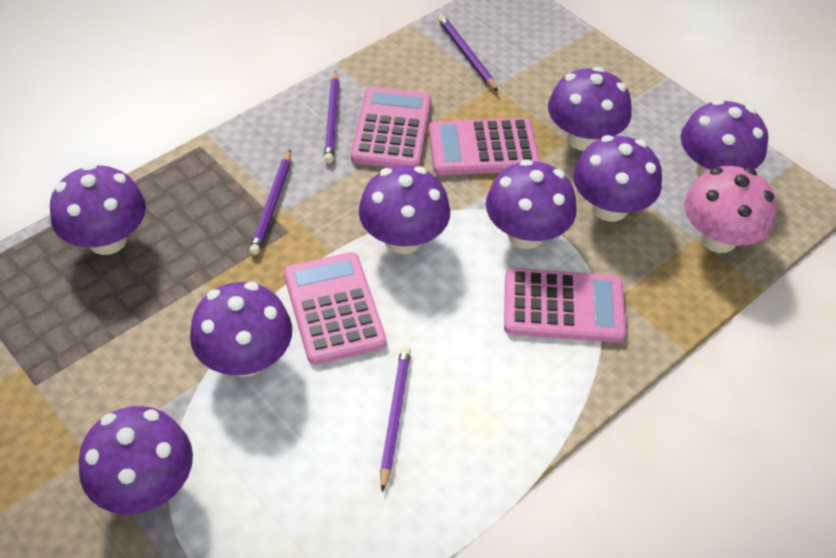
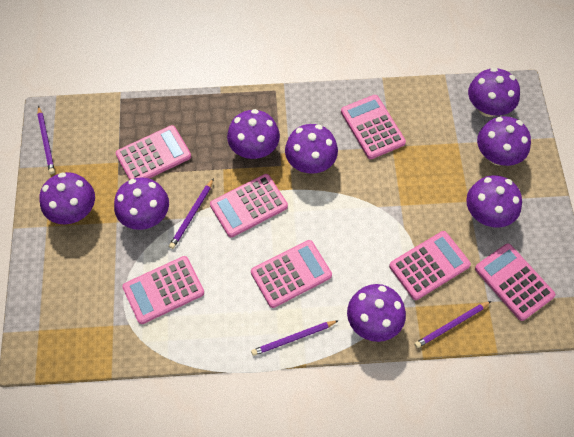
pink calculator: [284,252,387,365] [351,87,431,167] [429,118,540,175] [504,268,626,343] = 4 -> [116,125,191,180] [122,256,204,324] [210,174,288,237] [251,240,332,308] [341,95,406,159] [389,231,471,300] [475,243,555,321] = 7
pink mushroom: [684,166,777,253] = 1 -> none = 0

